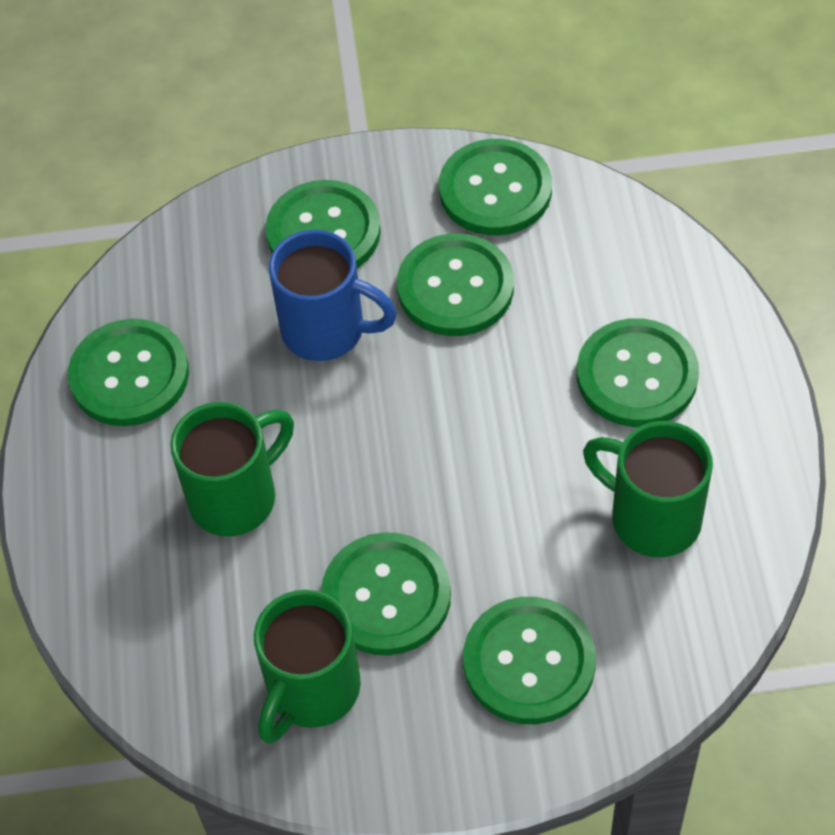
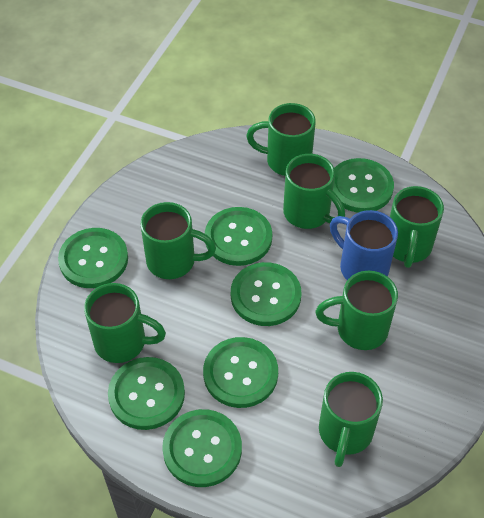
green mug: [170,402,294,537] [254,590,361,744] [583,421,713,557] = 3 -> [84,283,166,363] [140,202,216,279] [246,103,316,176] [283,154,345,229] [315,271,398,350] [319,372,383,467] [390,186,444,268] = 7

